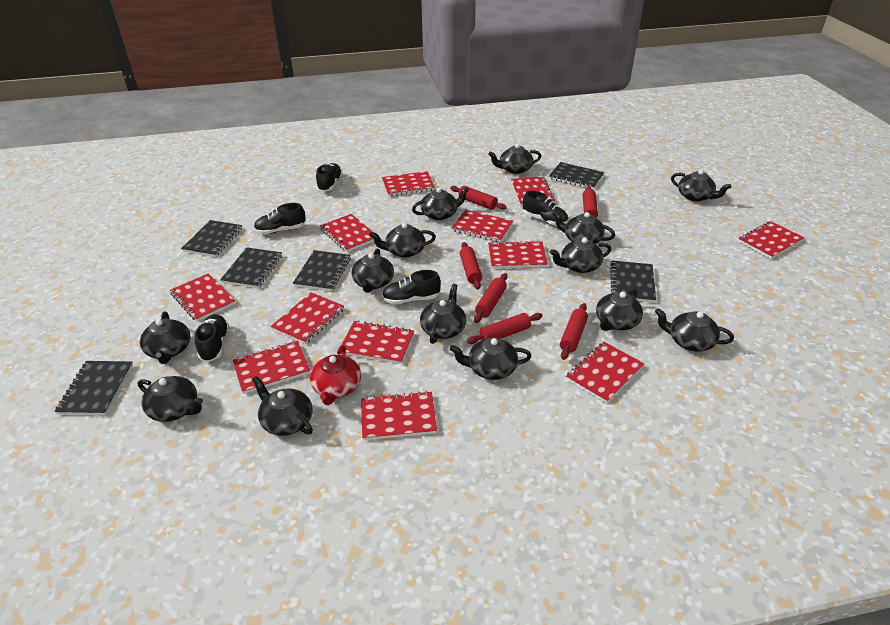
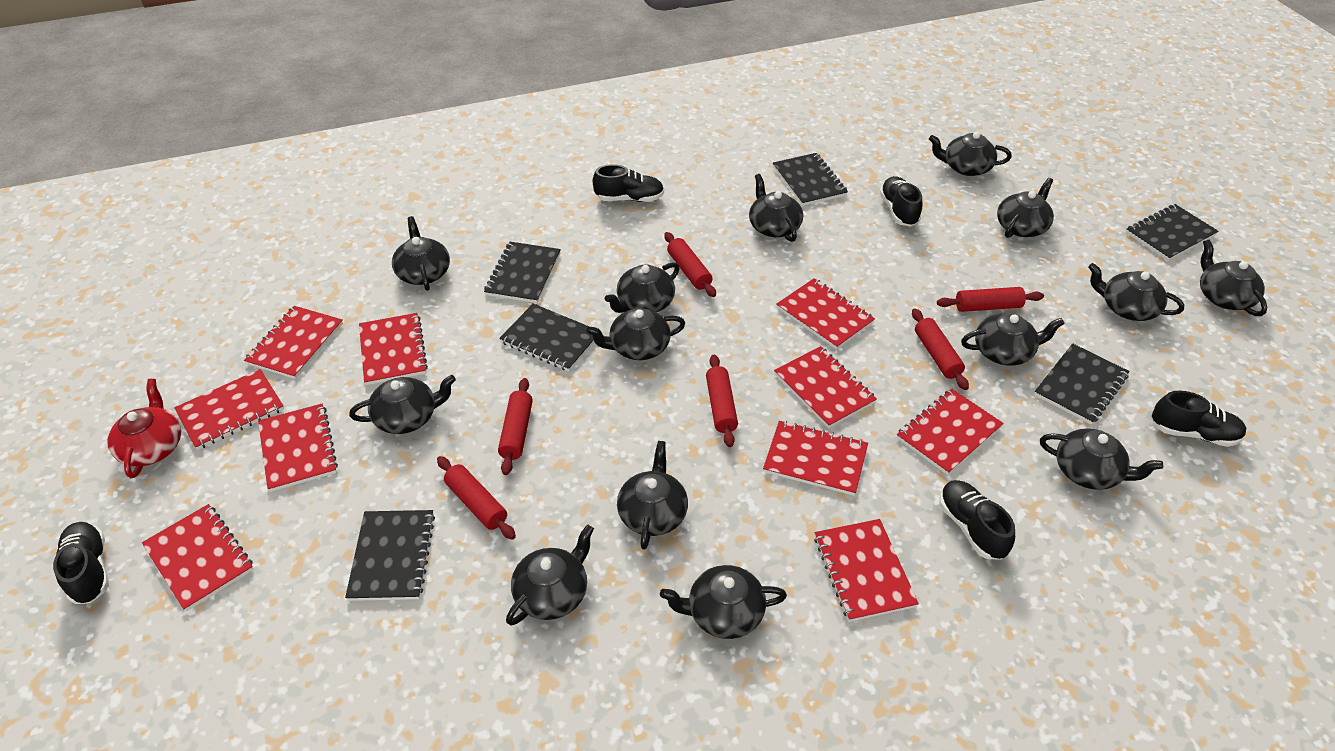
red notebook: [170,274,236,322] [233,341,310,394] [270,293,344,344] [320,214,374,252] [341,321,414,364] [361,391,437,440] [382,171,435,196] [452,210,513,242] [488,241,548,268] [511,177,555,206] [566,342,644,403] [738,221,804,259] = 12 -> [142,504,254,612] [174,369,284,450] [244,306,343,379] [258,404,338,492] [359,313,428,385] [763,421,868,496] [774,346,877,428] [776,278,875,349] [814,519,919,622] [897,389,1004,475] = 10

